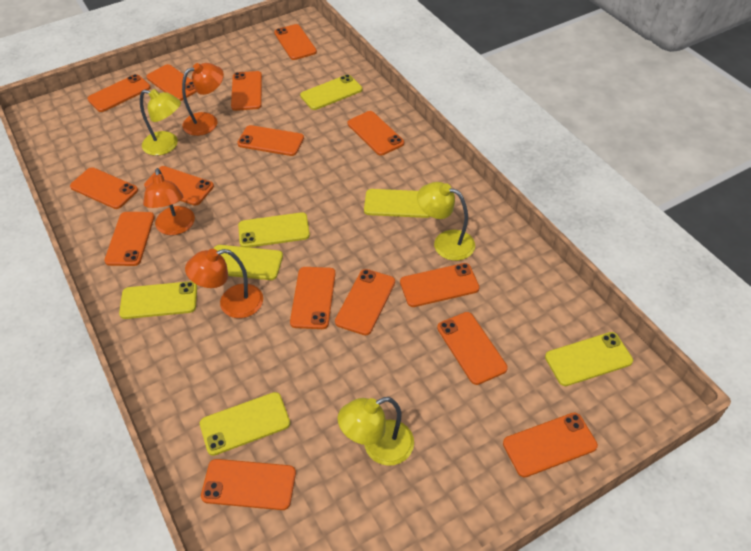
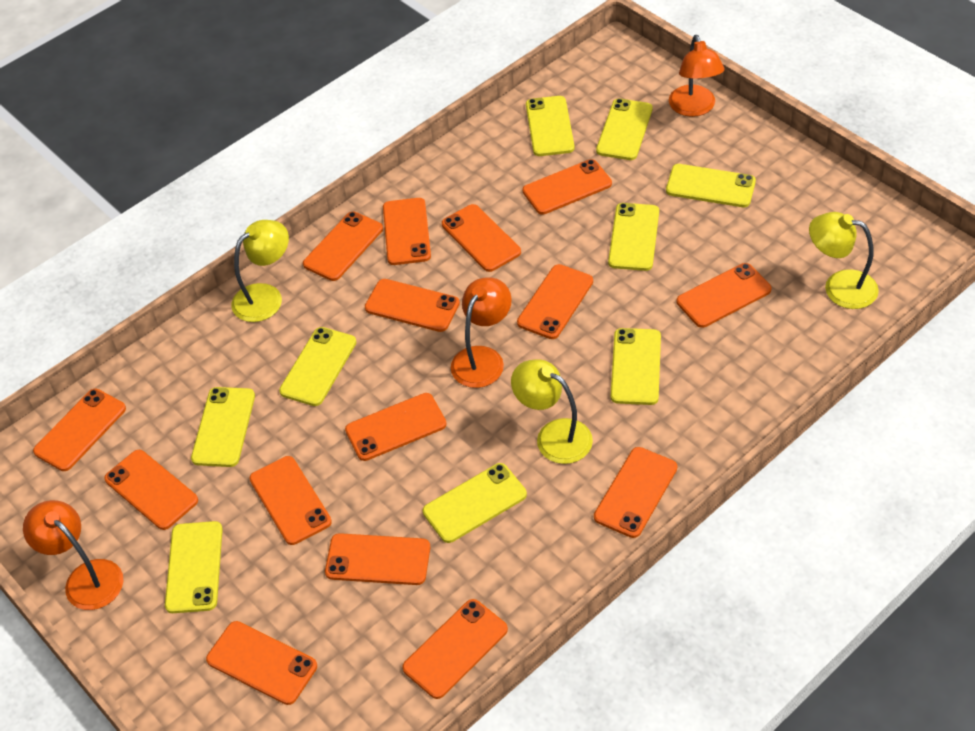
yellow phone: [119,281,197,319] [200,392,290,456] [213,245,283,280] [238,212,310,248] [300,74,362,110] [364,189,430,218] [545,332,633,386] = 7 -> [165,521,223,613] [191,387,255,467] [279,327,357,406] [423,463,527,543] [526,96,575,156] [596,98,653,160] [608,203,659,271] [611,328,661,405] [666,164,756,207] = 9

